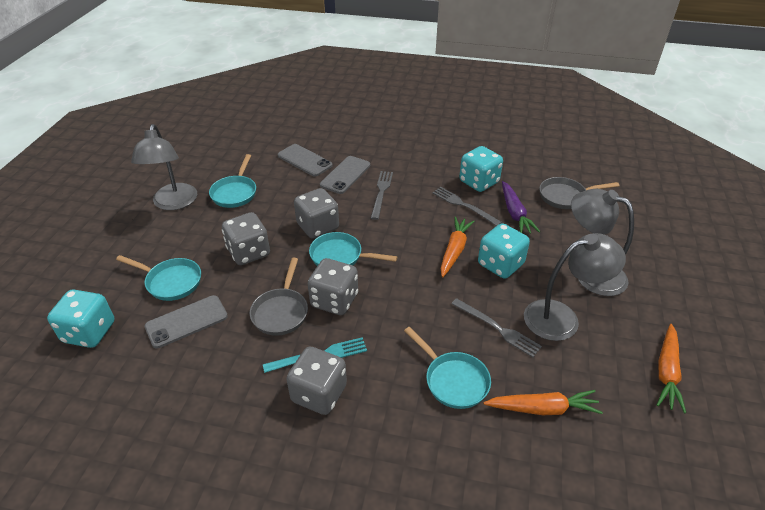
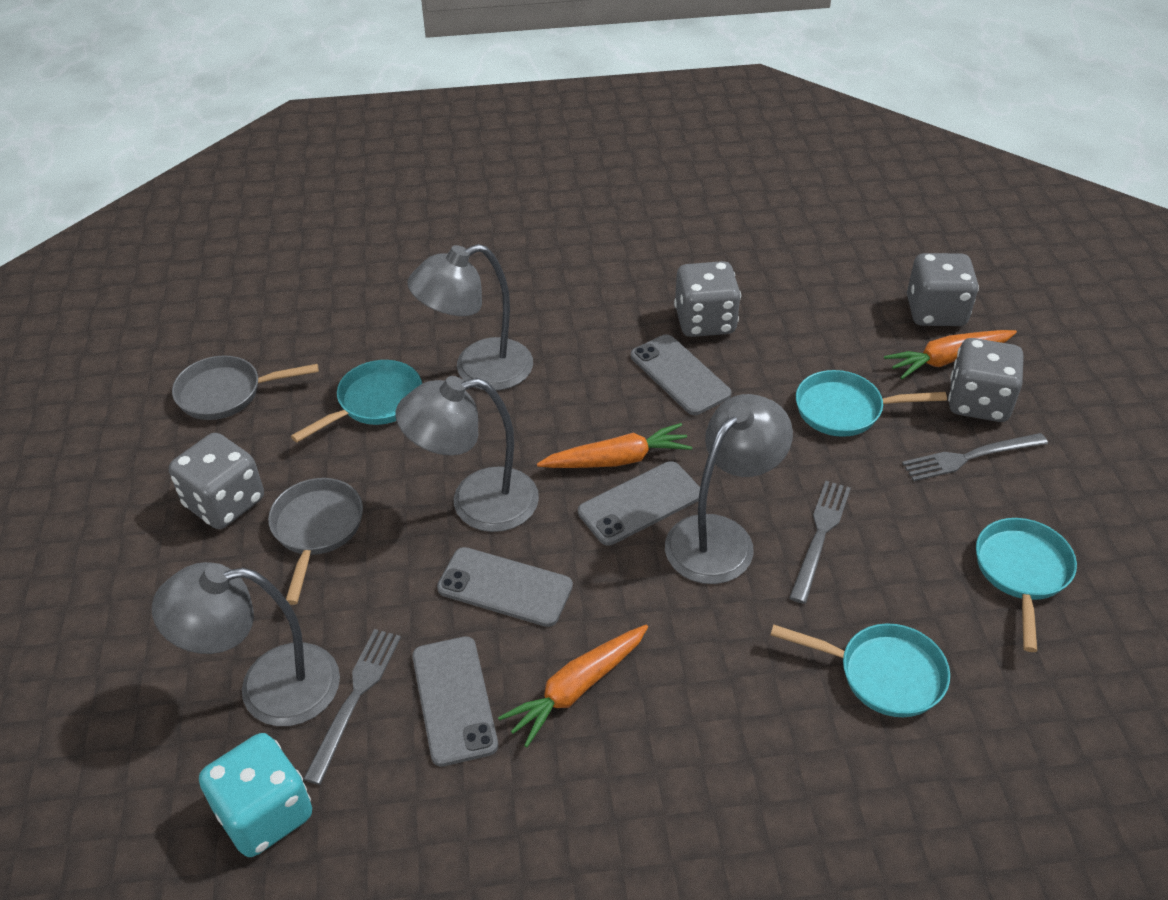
grey lamp: [131,124,197,210] [524,233,626,341] [571,189,634,296] = 3 -> [152,562,340,726] [396,376,539,532] [407,244,533,391] [665,394,793,584] = 4
grey phone: [145,295,228,348] [278,144,333,176] [320,156,370,194] = 3 -> [412,636,498,767] [437,547,573,627] [578,461,700,546] [631,334,731,415] = 4
purple carrot: [502,181,540,234] = 1 -> none = 0
turquoise dice: [47,290,115,348] [459,146,503,192] [478,223,530,279] = 3 -> [199,733,312,857] = 1
turquoise fork: [263,337,367,373] = 1 -> none = 0

